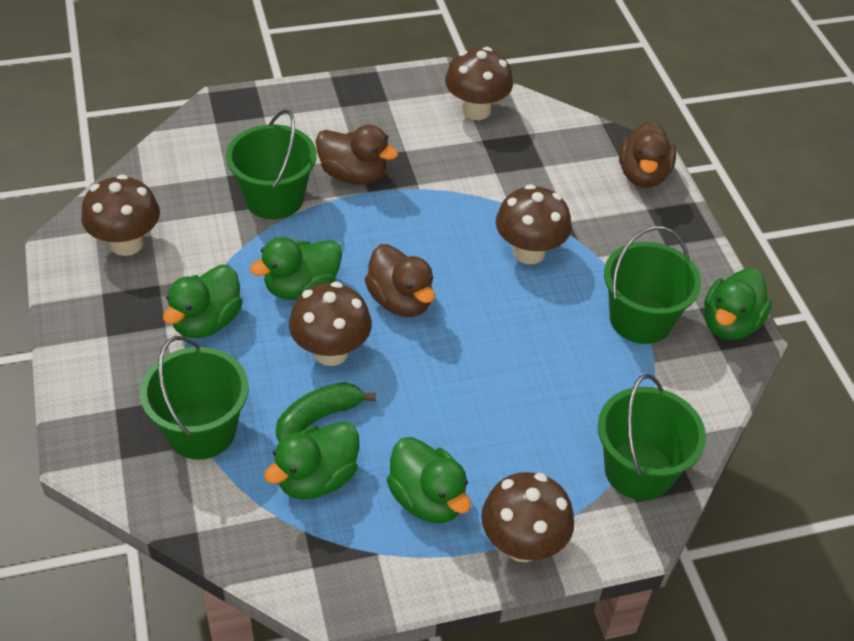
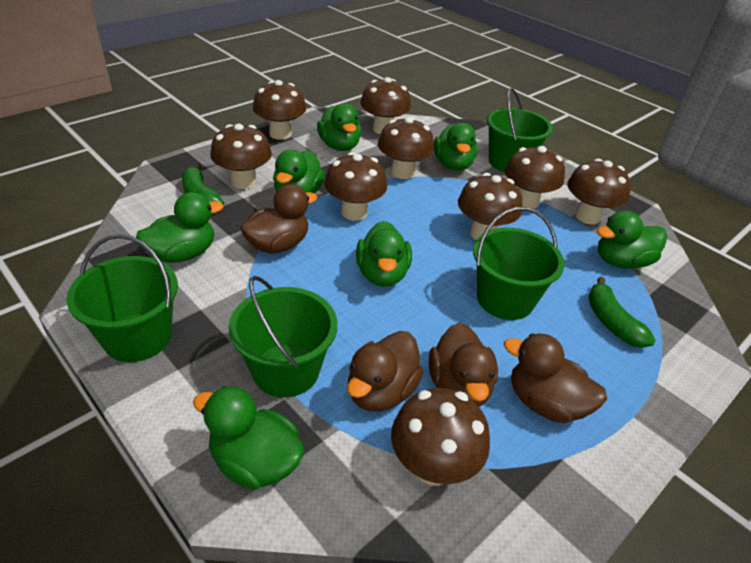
brown duck: [316,125,398,185] [365,244,435,317] [619,121,676,188] = 3 -> [240,184,318,254] [347,331,424,411] [429,323,498,407] [504,333,607,423] = 4
brown mushroom: [81,174,160,256] [289,282,372,366] [445,47,513,120] [481,472,574,562] [496,184,572,264] = 5 -> [210,124,272,189] [253,80,306,140] [324,152,387,221] [360,77,411,134] [378,117,434,179] [391,388,490,486] [458,173,522,240] [505,146,565,209] [567,159,631,224] = 9
green banana: [276,382,376,442] = 1 -> [182,163,224,206] [588,277,655,348] = 2
green duck: [163,264,243,338] [250,237,342,300] [264,421,359,500] [387,437,471,523] [704,268,772,340] = 5 -> [136,192,223,263] [193,386,304,490] [273,150,325,194] [317,103,361,151] [356,221,412,287] [434,123,478,171] [597,210,667,269] = 7

